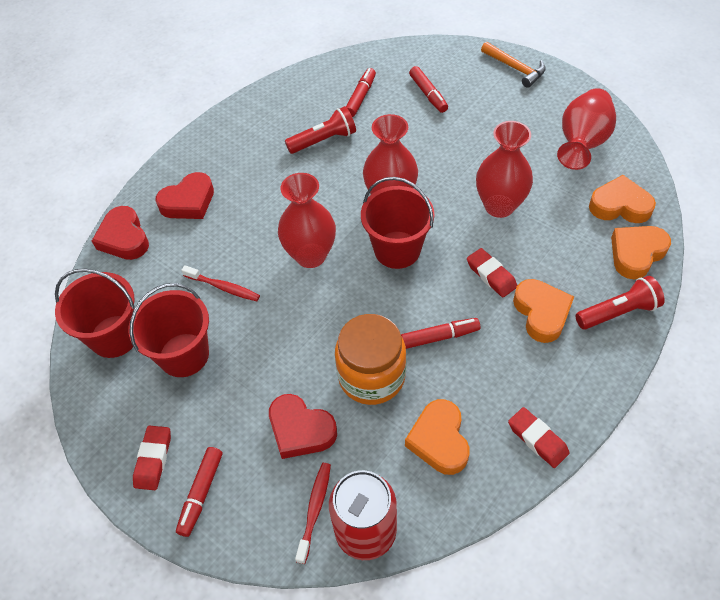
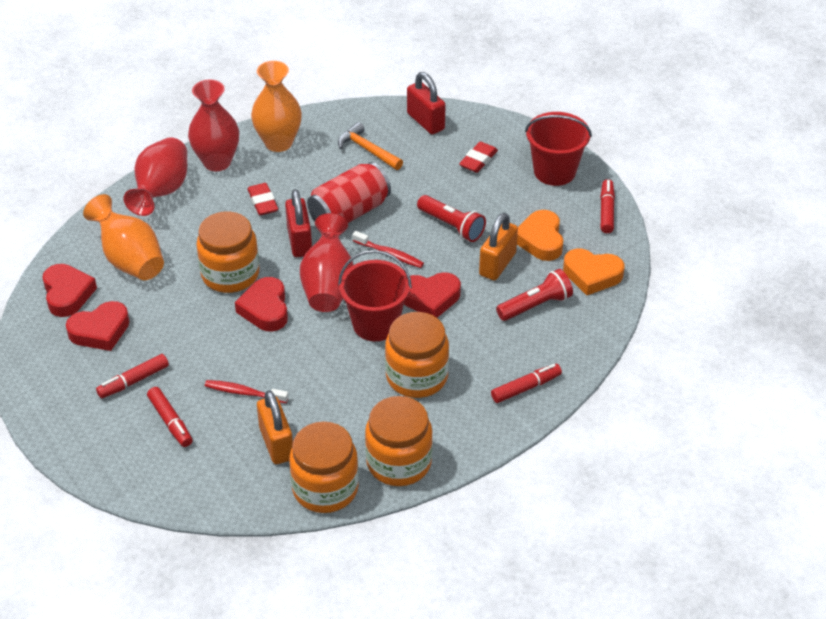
orange heart: [405,399,470,475] [513,279,574,343] [589,175,656,223] [611,226,671,279] = 4 -> [517,210,563,261] [563,249,625,295] = 2
orange jar: [335,314,406,405] = 1 -> [196,211,259,293] [289,421,359,513] [365,396,433,486] [385,312,449,398] = 4
orange padlock: none = 0 -> [257,390,293,464] [479,213,518,281] = 2
orange vase: none = 0 -> [83,194,164,280] [251,61,302,152] = 2
red bucket: [55,269,135,358] [128,283,209,377] [361,177,434,269] = 3 -> [338,250,412,341] [525,112,592,186] = 2
red eraser: [133,425,171,490] [467,248,517,297] [508,407,570,468] = 3 -> [247,183,278,215] [459,142,498,173] = 2
red heart: [92,206,149,260] [155,172,214,219] [269,394,337,459] = 3 -> [43,264,97,317] [66,301,130,351] [235,277,288,332] [404,272,461,318] = 4
red padlock: none = 0 -> [285,189,312,257] [407,72,445,135] = 2
red vase: [278,173,336,268] [363,114,418,194] [476,121,533,218] [557,88,616,170] = 4 -> [123,137,187,216] [188,79,239,171] [300,213,354,312] = 3

